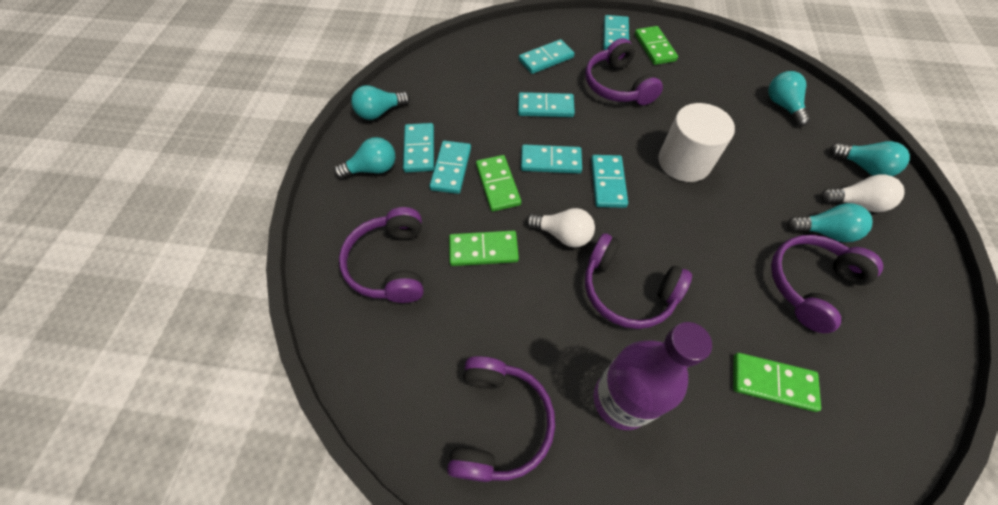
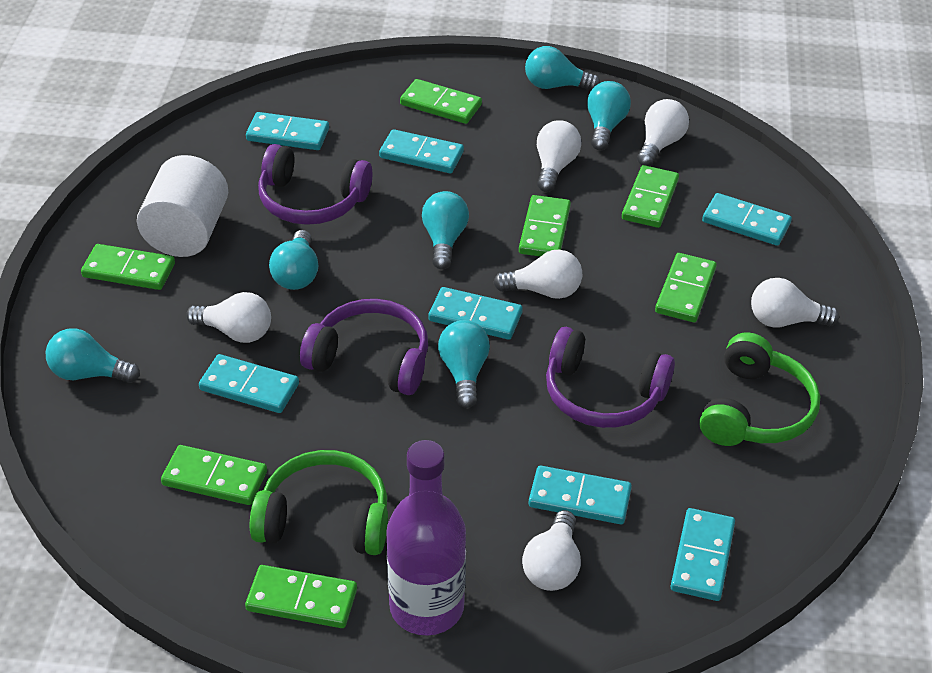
green domino: [449,230,519,266] [476,155,521,212] [635,26,678,65] [733,353,821,412] = 4 -> [81,244,175,290] [161,445,267,505] [245,565,357,628] [400,79,482,124] [519,195,571,257] [622,165,679,228] [655,253,717,322] = 7
green headphones: none = 0 -> [250,450,388,555] [700,332,820,446] = 2
purple headphones: [339,207,423,303] [447,356,555,482] [585,38,663,105] [585,233,692,329] [771,235,883,333] = 5 -> [258,144,372,225] [300,299,428,395] [546,327,675,428] = 3
turquoise light bulb: [334,137,396,179] [351,85,410,120] [768,71,810,126] [787,203,873,242] [830,141,910,176] = 5 -> [46,328,140,383] [269,230,318,290] [422,191,469,270] [438,320,490,408] [525,46,600,90] [587,81,631,150] = 6
white light bulb: [526,208,595,248] [821,174,904,212] = 2 -> [186,292,271,343] [494,249,582,299] [522,510,581,591] [537,120,582,192] [637,99,689,166] [751,278,839,327] = 6

